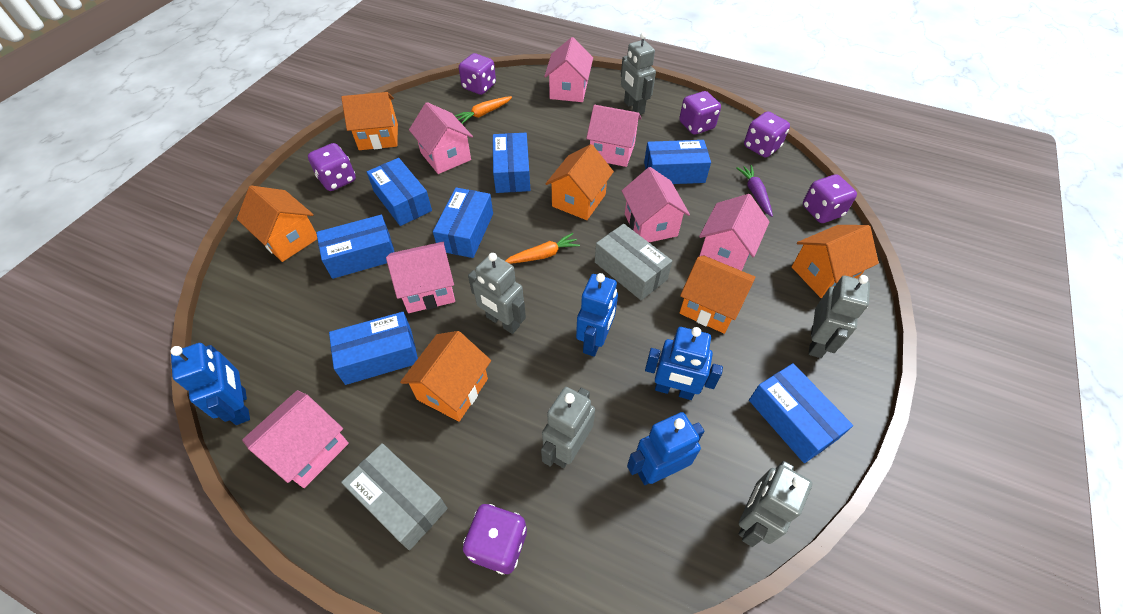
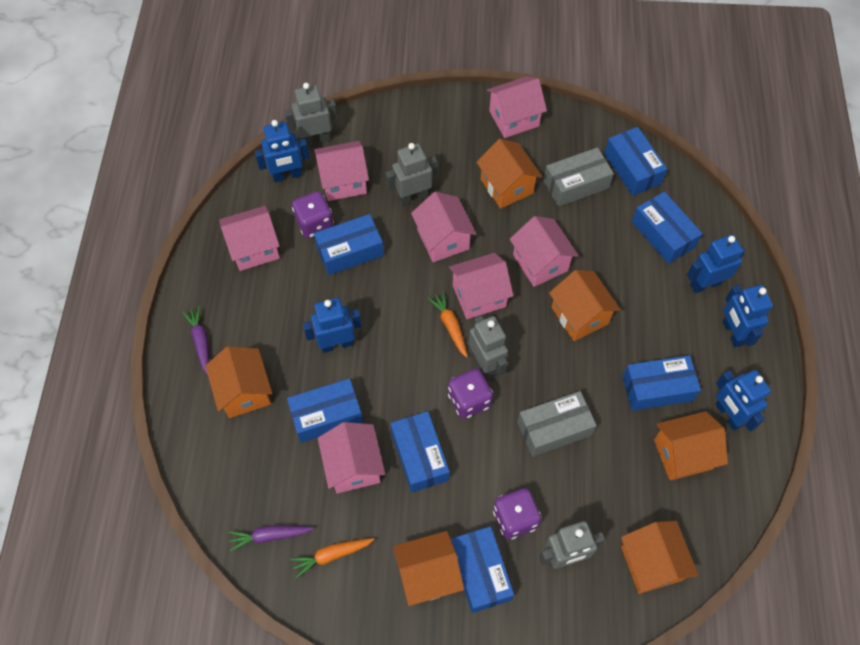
blue robot: [171,343,250,425] [576,273,618,357] [627,412,704,485] [645,327,723,400] = 4 -> [254,120,310,182] [303,298,362,353] [687,235,745,293] [715,370,771,432] [723,285,773,348] = 5
grey robot: [468,253,526,334] [541,387,595,468] [621,32,656,115] [739,461,812,547] [809,275,870,358] = 5 -> [284,83,338,146] [386,143,437,205] [469,316,508,378] [539,521,605,569] = 4
purple carrot: [736,165,773,217] = 1 -> [182,306,209,375] [228,525,314,551] = 2
purple dice: [308,143,356,191] [459,53,496,95] [463,504,527,575] [679,91,721,135] [744,111,790,158] [803,174,857,223] = 6 -> [292,191,334,238] [448,368,493,419] [493,488,541,539] = 3

